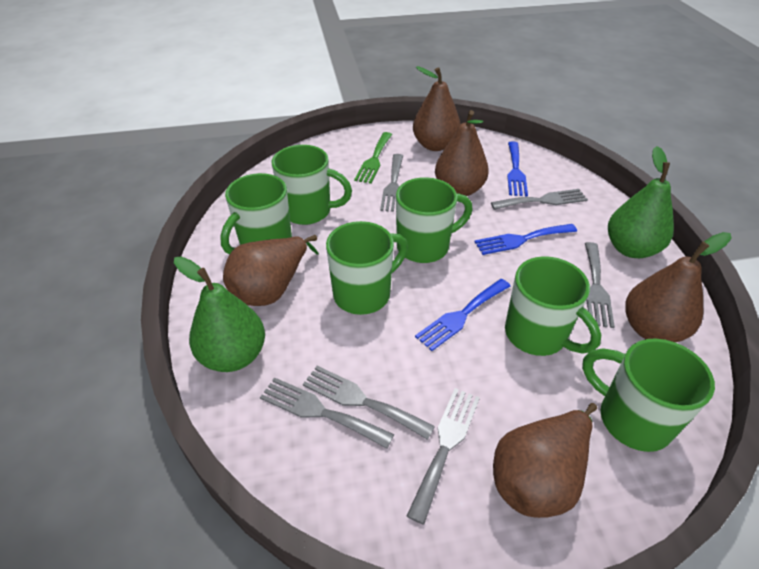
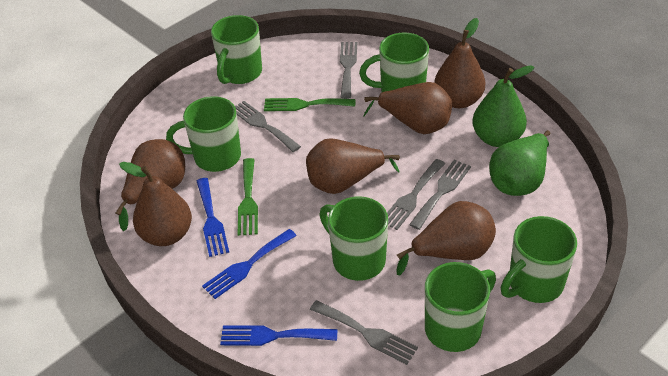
brown pear: [223,235,319,306] [413,66,461,151] [435,110,489,196] [493,403,597,518] [625,232,732,342] = 5 -> [116,139,185,231] [119,162,192,246] [306,138,400,194] [364,82,452,134] [396,201,496,275] [434,18,486,108] = 6
green fork: [354,132,392,184] = 1 -> [237,158,258,236] [264,98,355,111] = 2
grey fork: [260,377,394,449] [303,366,435,440] [380,154,403,212] [407,388,480,525] [491,189,588,210] [585,242,615,328] = 6 -> [235,101,301,152] [310,300,418,365] [340,42,357,99] [387,159,445,230] [409,160,471,230] = 5

